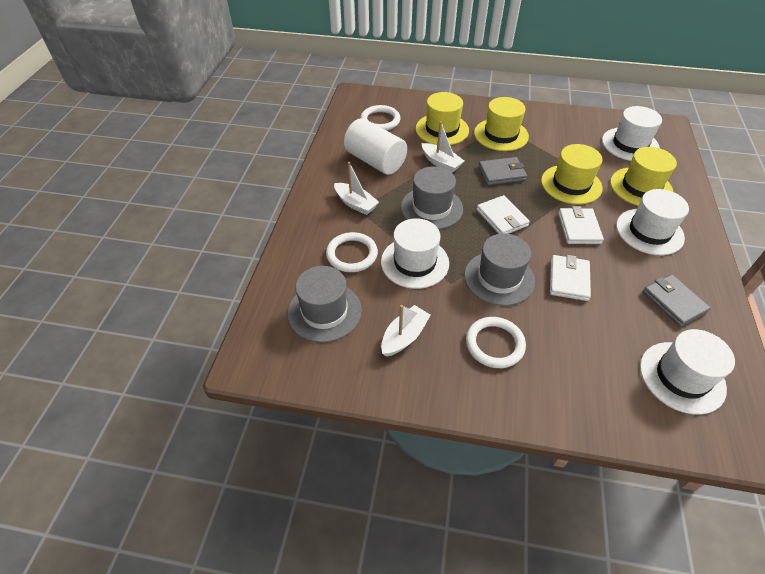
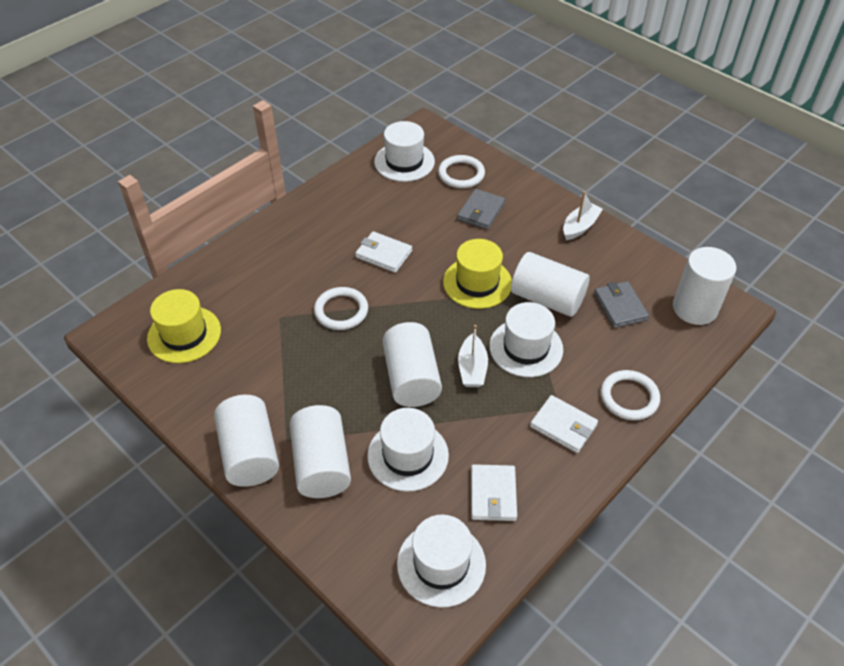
grey hat: [288,266,362,343] [401,166,463,229] [464,234,535,306] = 3 -> none = 0
white boat: [334,162,379,215] [381,305,431,357] [422,121,464,173] = 3 -> [458,325,488,387] [563,191,603,240] = 2
white cylinder: [344,118,407,175] = 1 -> [214,395,279,487] [289,405,351,498] [382,322,442,407] [511,252,590,317] [673,247,737,325] = 5
yellow hat: [415,92,469,145] [474,97,529,151] [541,144,603,205] [610,147,677,206] = 4 -> [147,289,221,363] [443,239,512,309] = 2

